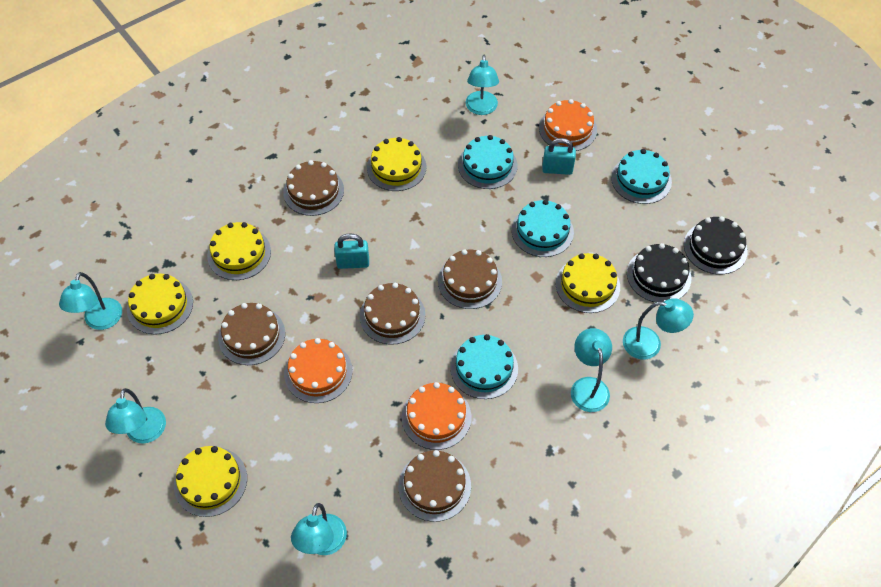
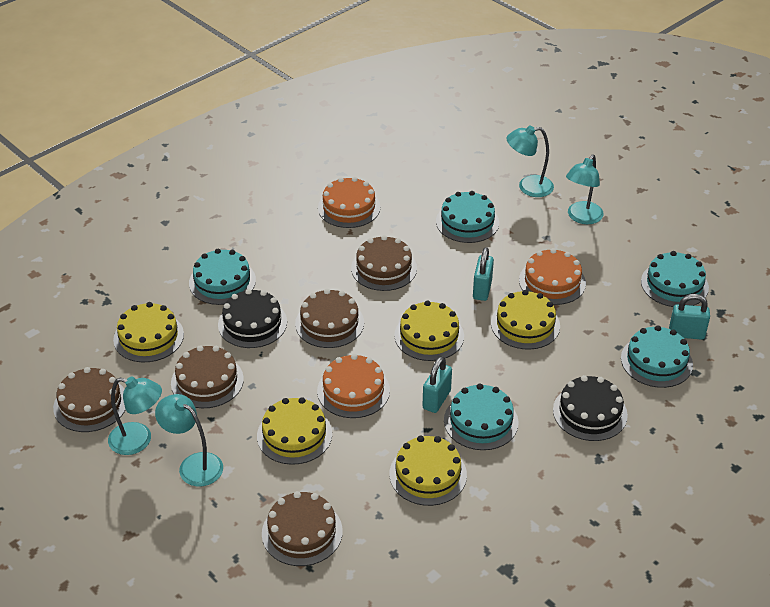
turquoise cake: [450,334,518,399] [458,135,518,189] [511,200,574,257] [611,149,672,204] = 4 -> [189,249,256,305] [436,191,499,243] [444,384,519,450] [621,325,693,388] [641,251,709,307] = 5
turquoise lamp: [59,272,122,330] [105,388,166,444] [291,503,347,555] [466,55,499,115] [571,328,612,412] [623,298,694,360] = 6 -> [108,377,162,455] [155,394,223,486] [506,125,554,197] [566,154,604,224] = 4
turquoise padlock: [334,233,369,269] [542,138,576,175] = 2 -> [423,356,452,413] [473,247,494,301] [669,294,710,340] = 3

